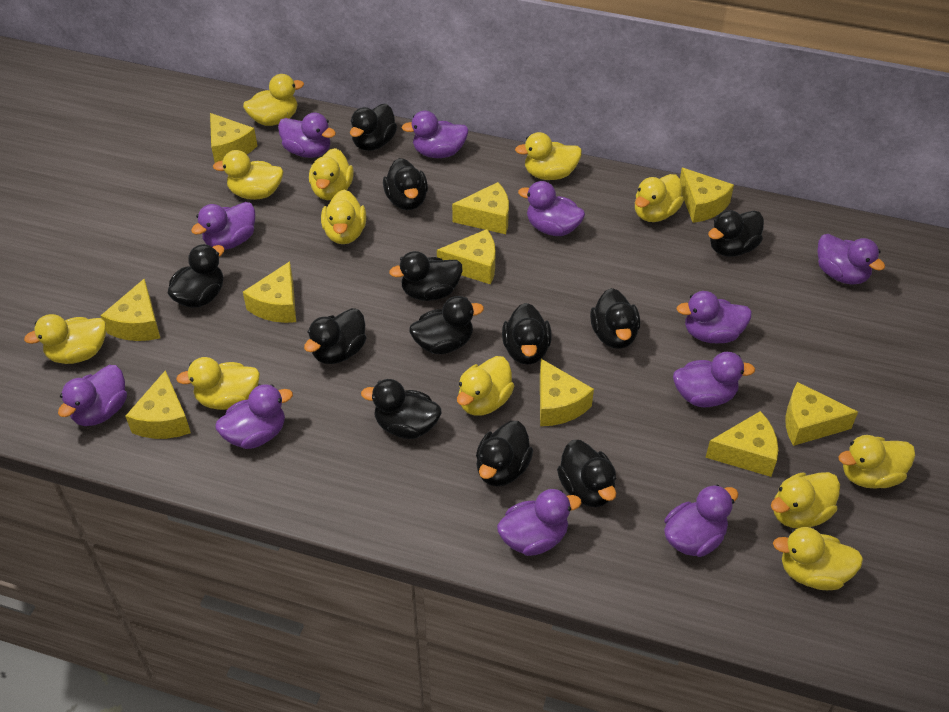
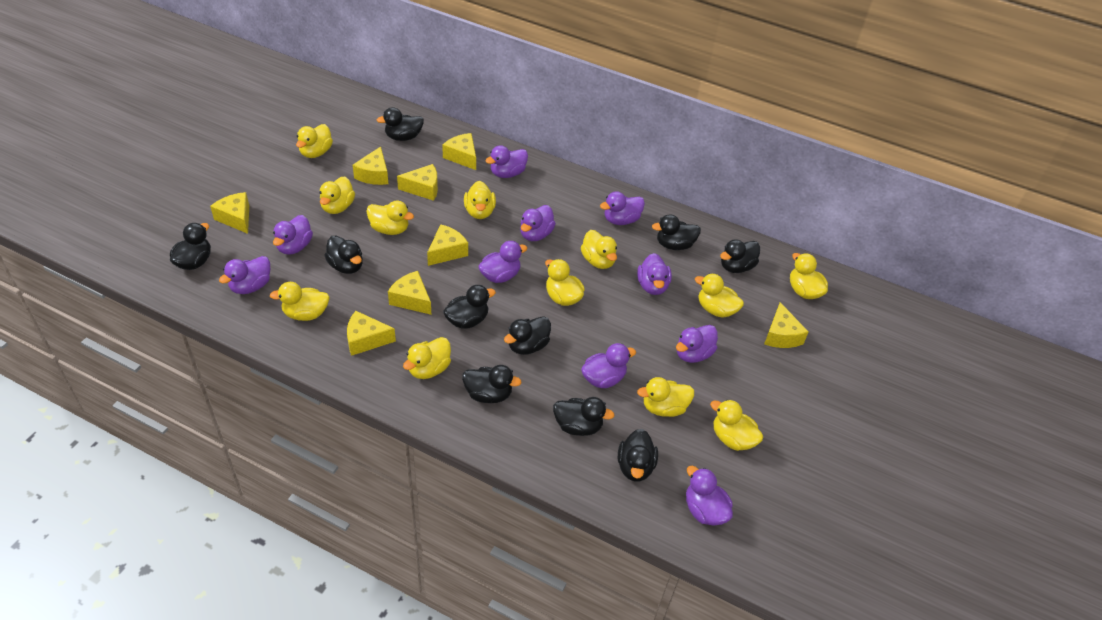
black duck: [167,244,225,308] [304,308,366,364] [350,104,397,151] [361,379,441,439] [383,158,428,210] [389,251,462,301] [409,296,484,354] [476,421,533,486] [502,303,551,365] [557,440,616,507] [590,288,640,349] [708,210,764,257] = 12 -> [170,223,211,270] [324,236,363,274] [376,107,424,141] [443,285,496,329] [462,365,521,403] [504,316,551,355] [553,397,614,436] [618,429,658,482] [652,214,701,250] [720,239,760,273] = 10
purple duck: [58,365,127,426] [191,202,255,250] [215,384,293,449] [278,112,336,158] [402,111,469,158] [497,489,581,556] [518,181,585,236] [664,485,739,557] [673,352,755,407] [677,291,752,343] [818,234,885,285] = 11 -> [219,256,270,294] [273,215,313,255] [478,241,528,283] [485,145,528,178] [520,205,556,241] [581,343,636,388] [600,191,645,225] [637,253,672,295] [676,325,718,363] [686,466,733,526] = 10
yellow cheese: [100,279,160,341] [125,370,191,439] [210,113,257,163] [243,261,296,323] [437,229,496,284] [452,182,509,234] [540,359,594,426] [680,168,734,223] [705,411,778,477] [785,382,858,446] = 10 -> [210,192,249,234] [347,311,396,356] [353,146,388,185] [388,271,431,315] [397,164,438,201] [427,224,468,266] [442,133,476,170] [764,302,809,348] = 8

